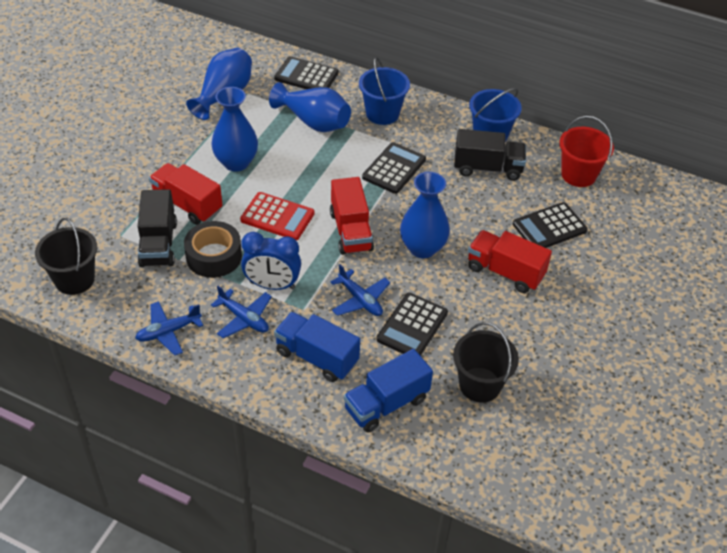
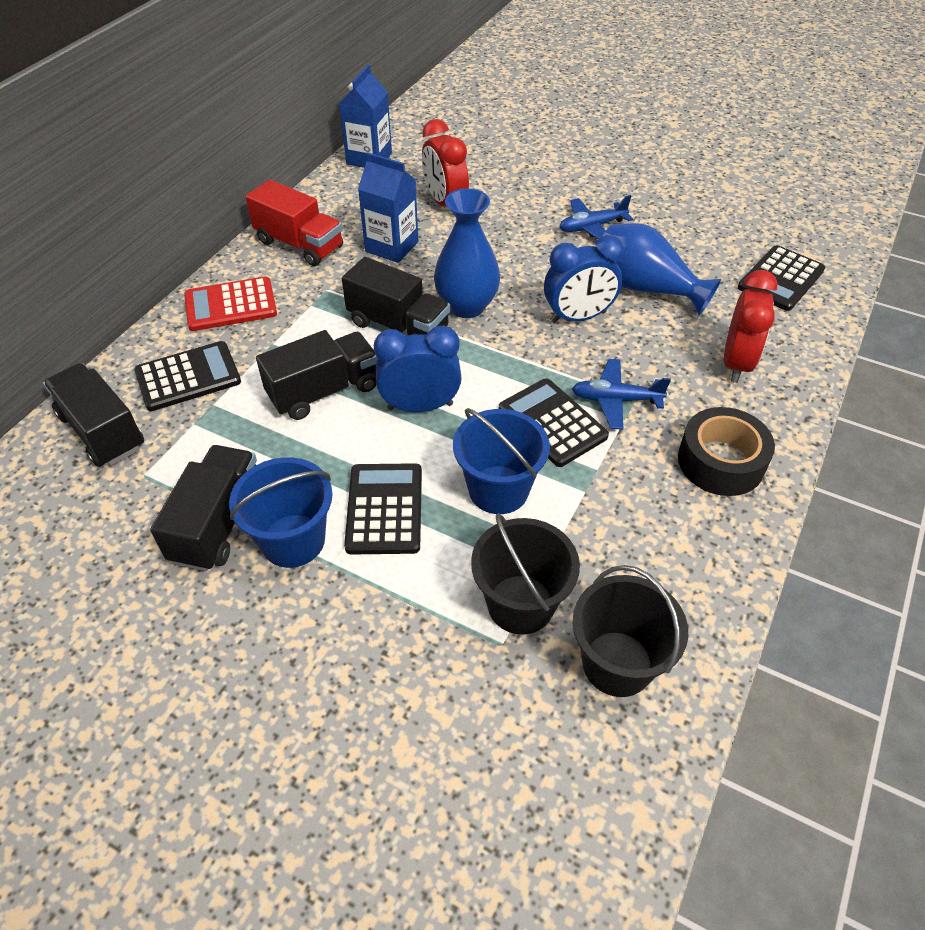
black truck: [138,189,177,267] [454,129,526,181] = 2 -> [43,363,144,467] [150,445,257,571] [256,330,378,420] [342,257,450,336] = 4
blue carton: none = 0 -> [339,65,392,168] [358,152,419,263] = 2
blue clock: [241,232,301,290] = 1 -> [374,325,462,412] [544,235,624,323] = 2
blue plane: [135,301,203,356] [211,286,272,338] [331,264,390,316] = 3 -> [560,195,633,239] [572,359,671,430] = 2
blue truck: [274,312,360,382] [344,349,433,433] = 2 -> none = 0
blue vase: [186,48,252,120] [211,87,258,172] [269,82,351,132] [400,172,450,258] = 4 -> [434,188,500,318] [603,223,721,315] = 2
red bucket: [559,116,614,187] = 1 -> none = 0
red clock: none = 0 -> [422,119,469,215] [724,270,778,383] = 2
red truck: [149,163,223,225] [330,177,374,255] [468,230,552,293] = 3 -> [246,180,343,266] = 1

